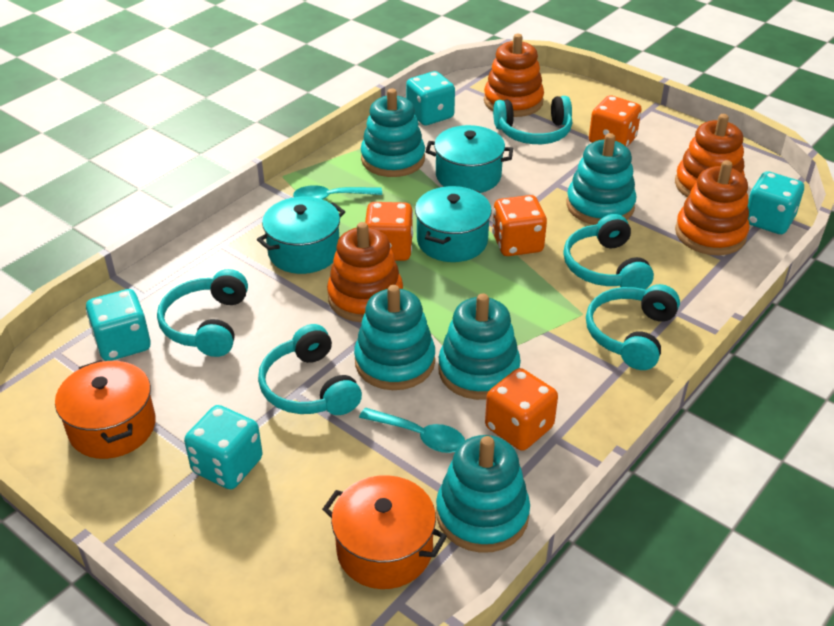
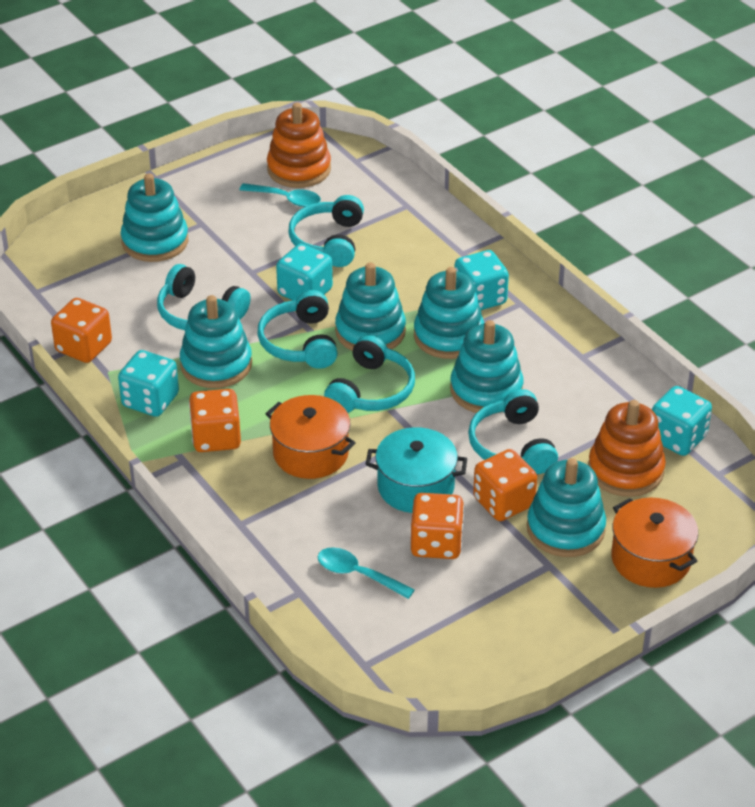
orange stacking toy: [327,222,403,322] [484,34,544,117] [675,114,745,197] [675,160,749,255] = 4 -> [267,102,331,188] [588,400,666,497] = 2
turquoise pot: [257,197,345,274] [415,186,492,262] [426,125,513,193] = 3 -> [366,427,467,513] = 1
turquoise stacking toy: [354,285,435,390] [361,88,425,177] [436,435,530,553] [438,293,521,400] [566,133,636,225] = 5 -> [121,173,188,262] [180,295,252,388] [335,262,406,351] [414,267,484,359] [450,320,523,414] [527,458,606,557] = 6

